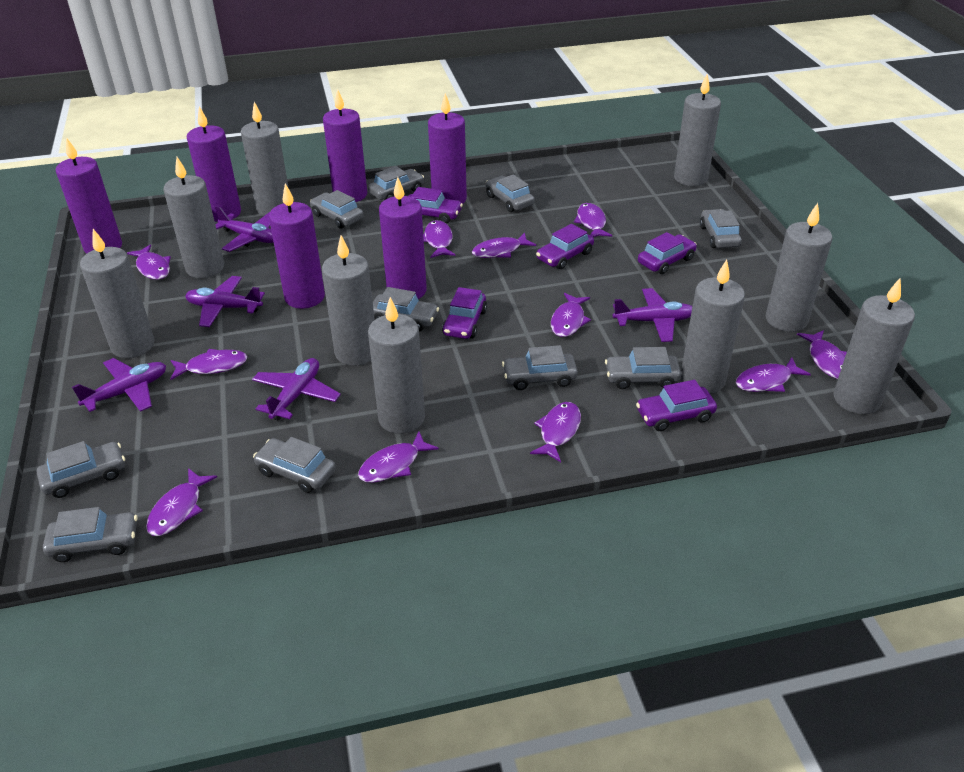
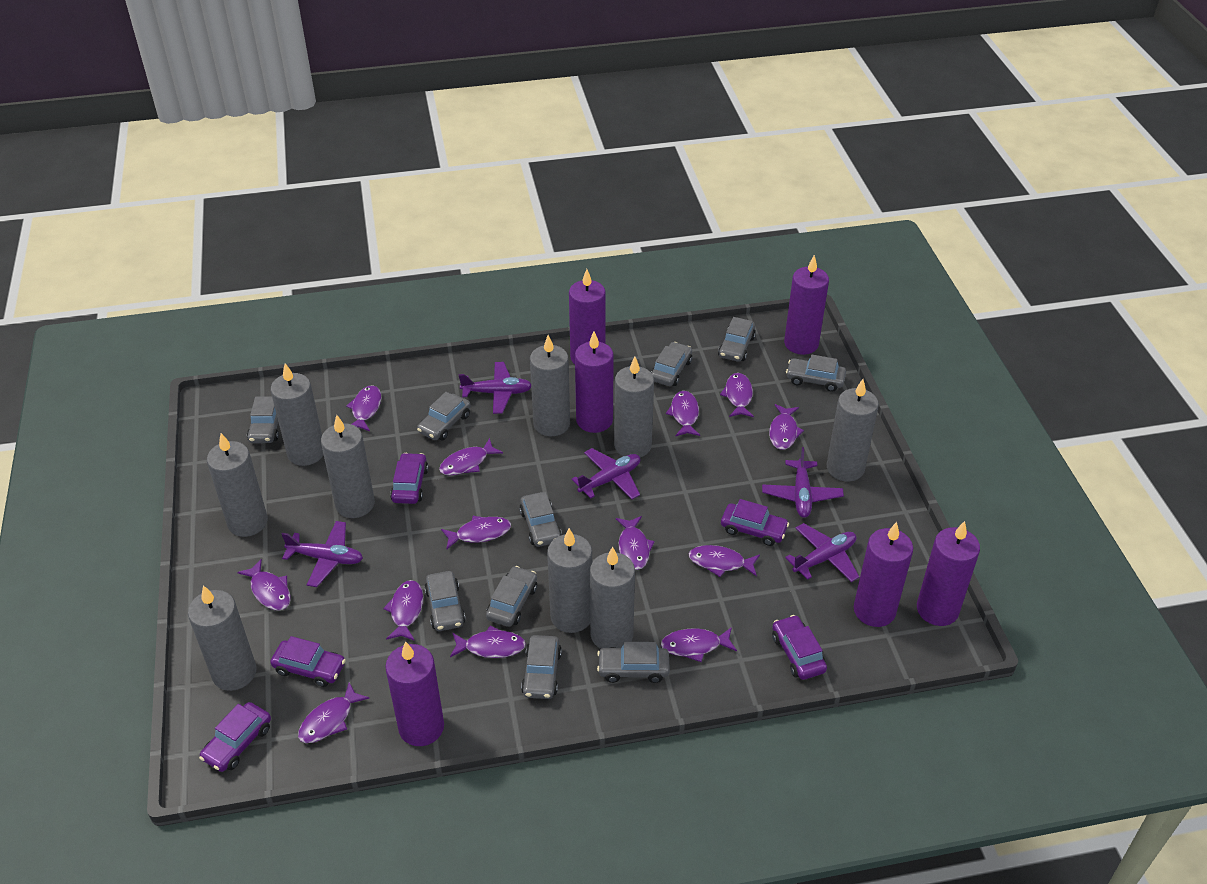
purple fish: [127,244,171,280] [146,468,217,536] [170,349,247,380] [358,432,439,483] [423,220,455,258] [472,233,536,258] [530,402,581,462] [551,293,591,337] [574,203,612,237] [736,357,811,392] [797,330,847,379] = 11 -> [237,559,291,610] [298,683,370,743] [346,385,381,431] [383,580,423,641] [439,438,503,475] [441,516,511,549] [450,626,526,658] [616,516,655,570] [661,627,737,662] [666,391,700,437] [689,545,760,577] [720,373,754,417] [769,404,804,450] = 13

